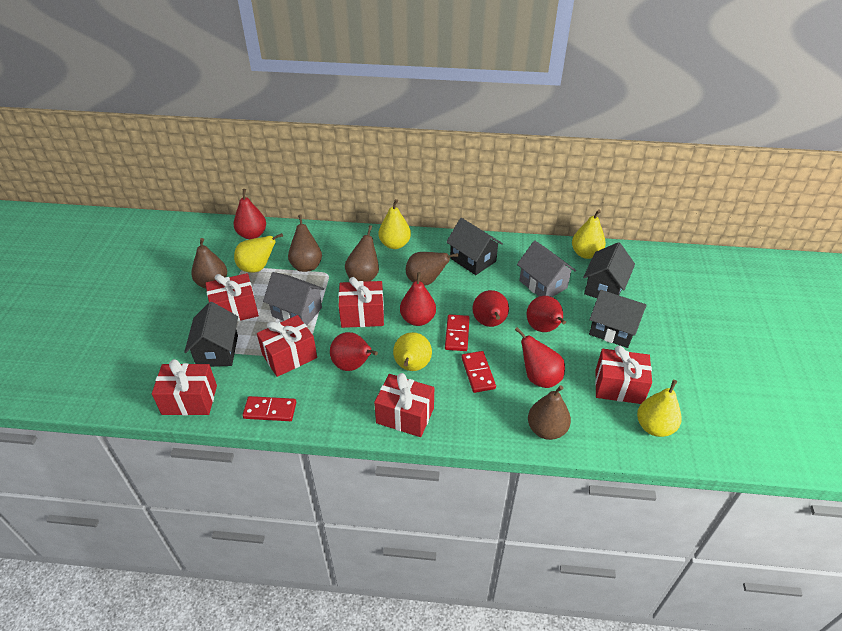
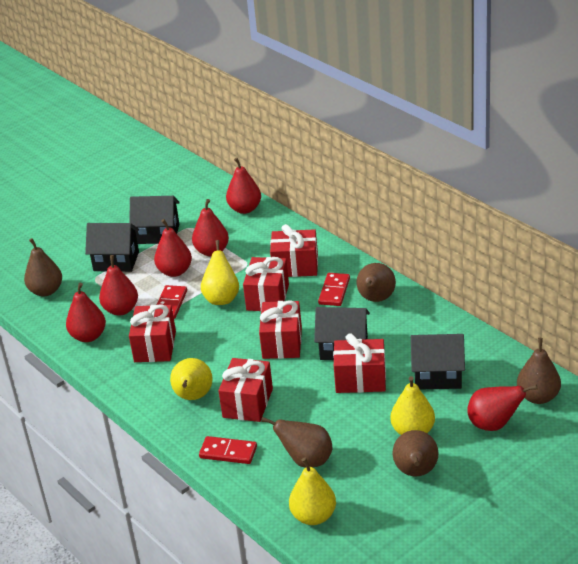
grey house: [263,272,324,326] [517,241,576,297] = 2 -> none = 0
yellow pear: [234,233,283,273] [379,199,411,249] [393,332,432,371] [572,210,606,259] [637,380,682,437] = 5 -> [170,358,213,400] [201,240,239,305] [289,457,336,525] [390,376,435,435] = 4

